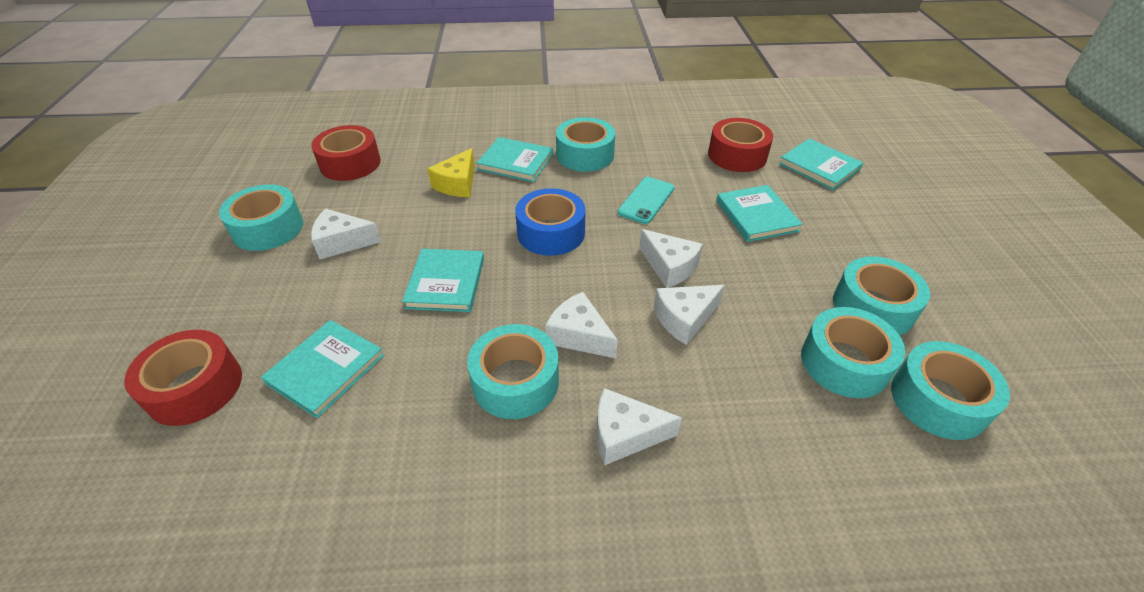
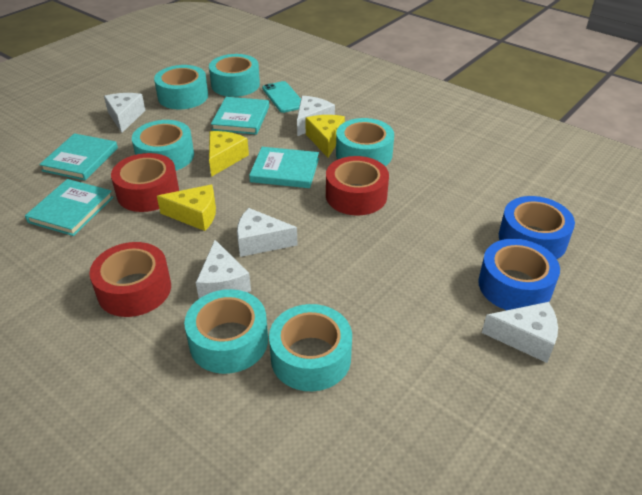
blue tape: [515,188,586,256] = 1 -> [478,239,560,310] [499,196,575,259] = 2
turquoise book: [261,320,384,418] [402,249,484,312] [476,137,553,182] [716,185,803,242] [779,138,863,190] = 5 -> [25,179,113,236] [39,133,118,180] [211,97,269,135] [249,147,319,188] = 4
yellow cheese: [428,148,475,197] = 1 -> [157,185,216,231] [209,131,249,177] [305,115,345,158] = 3

